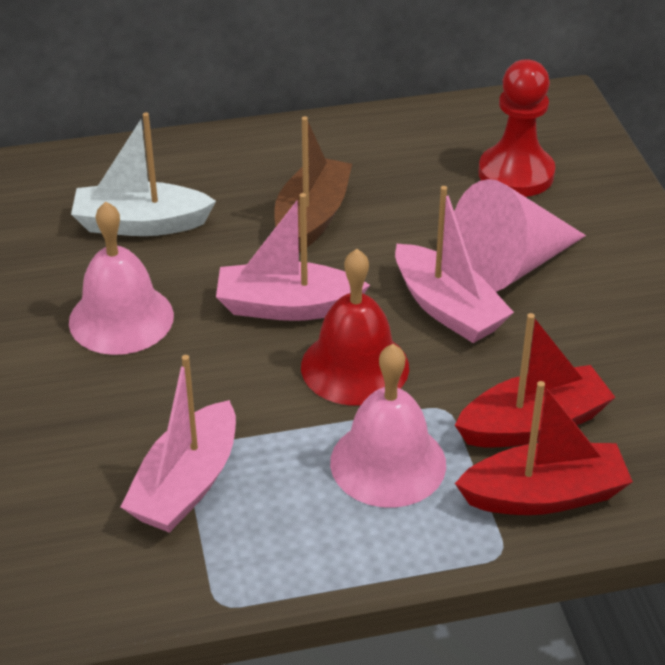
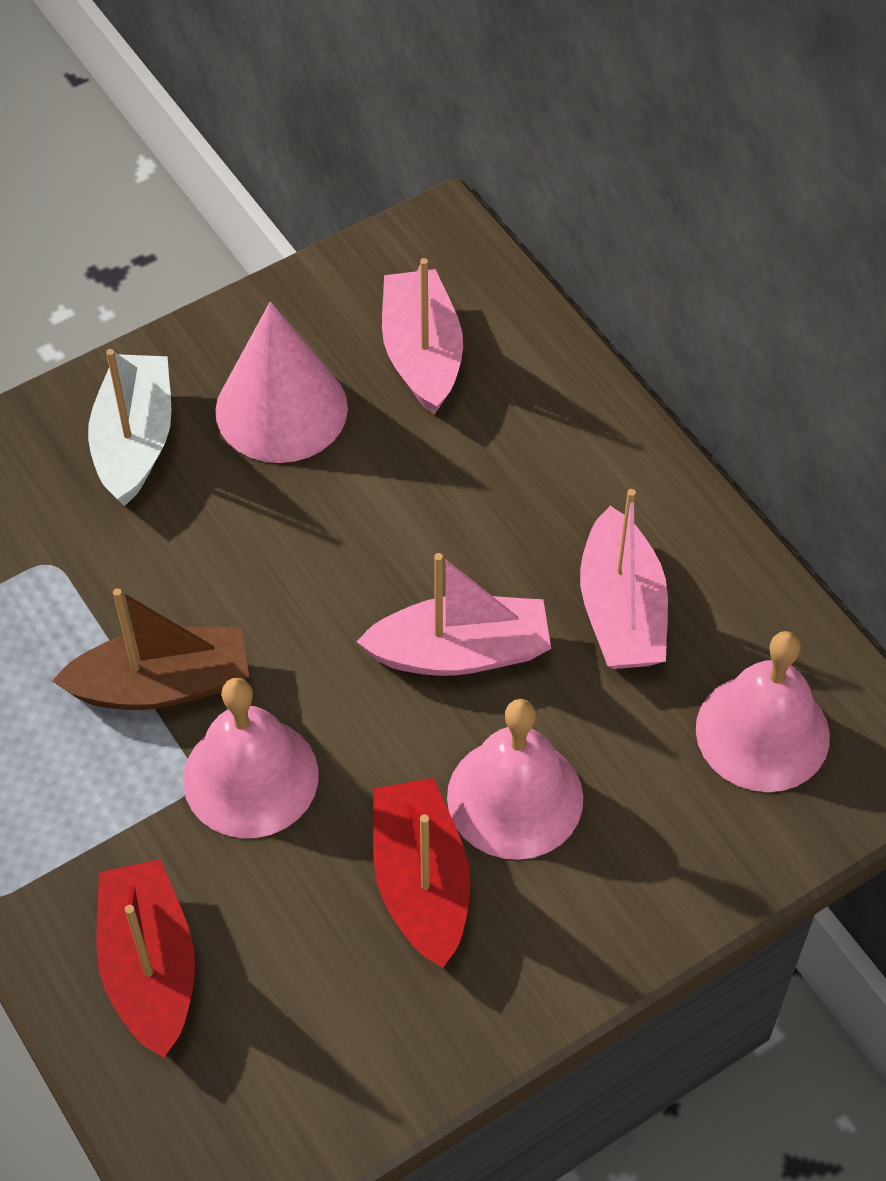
pink bell: [69,201,174,355] [330,344,446,508] = 2 -> [183,678,318,838] [447,699,583,860] [696,631,830,792] = 3
red bell: [301,249,409,405] = 1 -> none = 0
red pawn: [478,59,555,197] = 1 -> none = 0

